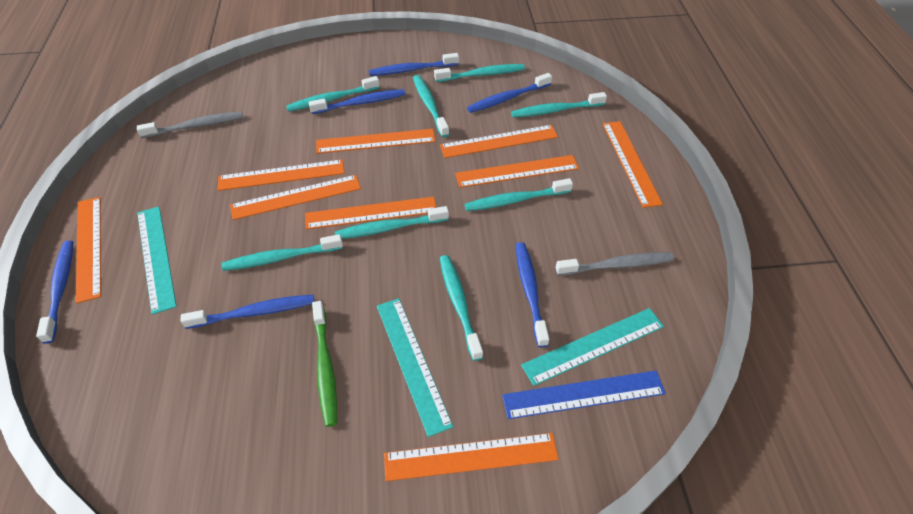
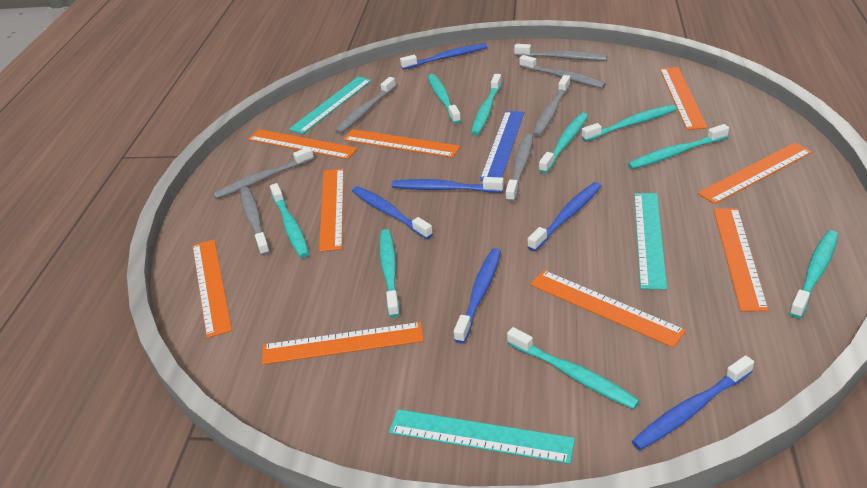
green toothbrush: [312,301,337,427] = 1 -> none = 0
grey toothbrush: [137,111,243,138] [556,252,674,276] = 2 -> [213,147,314,199] [240,187,270,256] [335,77,396,134] [506,134,533,202] [514,44,607,61] [519,55,606,88] [533,75,570,137] = 7
turquoise toothbrush: [222,234,343,271] [286,76,380,112] [335,206,449,239] [413,75,449,137] [434,64,525,82] [440,255,483,361] [465,178,573,211] [511,92,607,118] = 8 -> [270,183,309,258] [379,229,400,318] [428,74,461,124] [471,74,502,135] [507,327,640,409] [539,113,588,174] [582,105,676,141] [628,124,729,169] [789,230,838,319] = 9

